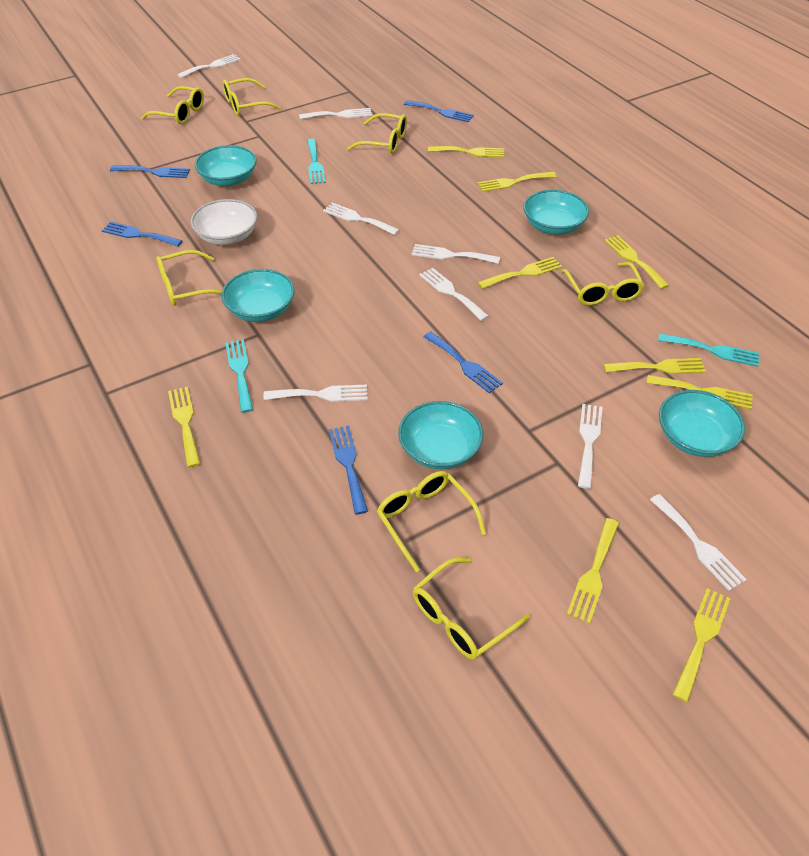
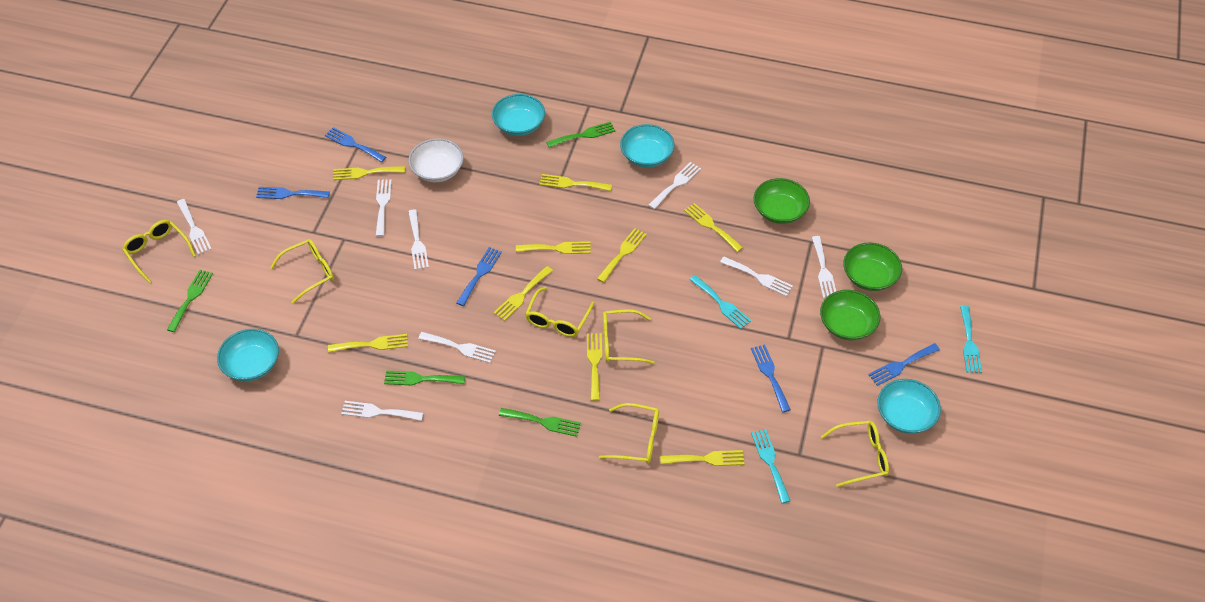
green bowl: none = 0 -> [754,178,810,224] [820,290,880,341] [843,242,902,291] = 3
green fork: none = 0 -> [167,270,213,332] [384,371,465,386] [499,408,581,437] [546,122,615,148] = 4
turquoise bowl: [195,145,256,186] [221,269,295,322] [398,401,483,469] [523,189,589,235] [659,390,745,457] = 5 -> [217,329,279,381] [492,94,545,136] [620,124,675,168] [877,379,941,434] = 4
yellow glasses: [141,86,204,124] [156,250,222,306] [222,78,281,116] [347,113,407,154] [377,471,486,572] [413,558,530,660] [561,262,644,305] = 7 -> [122,220,196,283] [270,239,334,303] [525,287,595,337] [599,403,659,463] [603,309,655,364] [821,421,889,487] = 6

